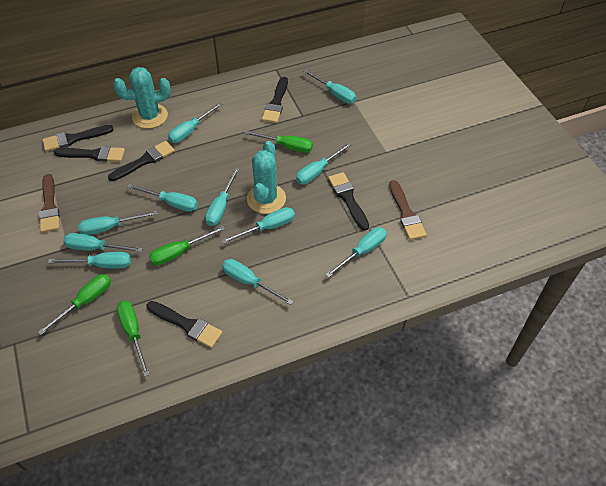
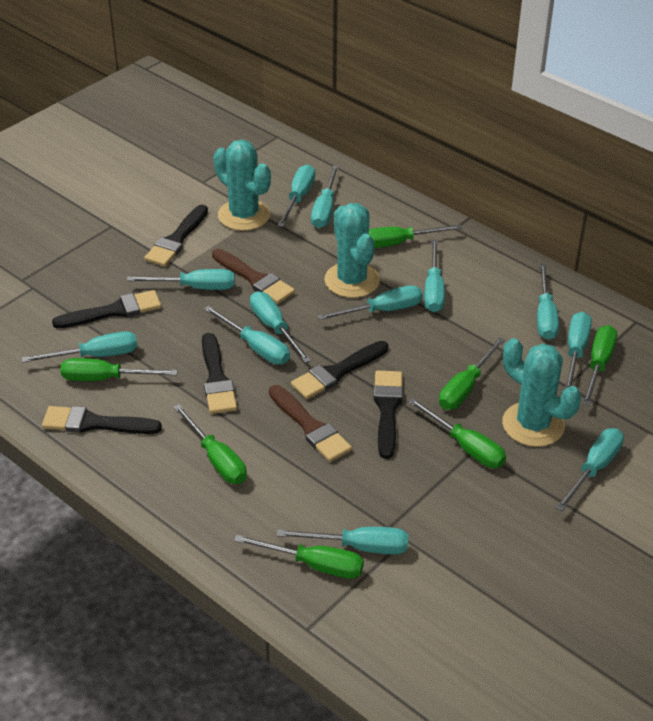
green screwdriver: [38,274,111,335] [117,301,150,377] [149,226,225,266] [244,130,313,153] = 4 -> [60,358,178,381] [173,404,247,484] [234,535,364,579] [369,224,462,248] [408,398,506,468] [439,337,505,410] [582,325,617,406] = 7
turquoise cactus: [113,67,171,129] [247,141,286,214] = 2 -> [213,140,271,231] [325,203,380,298] [502,338,581,447] = 3
turquoise screwdriver: [48,252,131,269] [63,233,143,252] [78,211,158,235] [127,184,198,212] [168,102,222,143] [205,167,240,226] [222,207,295,244] [222,259,293,305] [296,143,351,185] [303,69,356,104] [325,227,387,278] = 11 -> [22,331,137,363] [127,269,235,290] [204,306,290,364] [250,292,311,363] [277,527,408,555] [278,165,315,227] [311,165,339,228] [317,285,423,320] [424,239,445,312] [537,264,559,340] [556,428,624,511] [565,312,592,389] = 12

